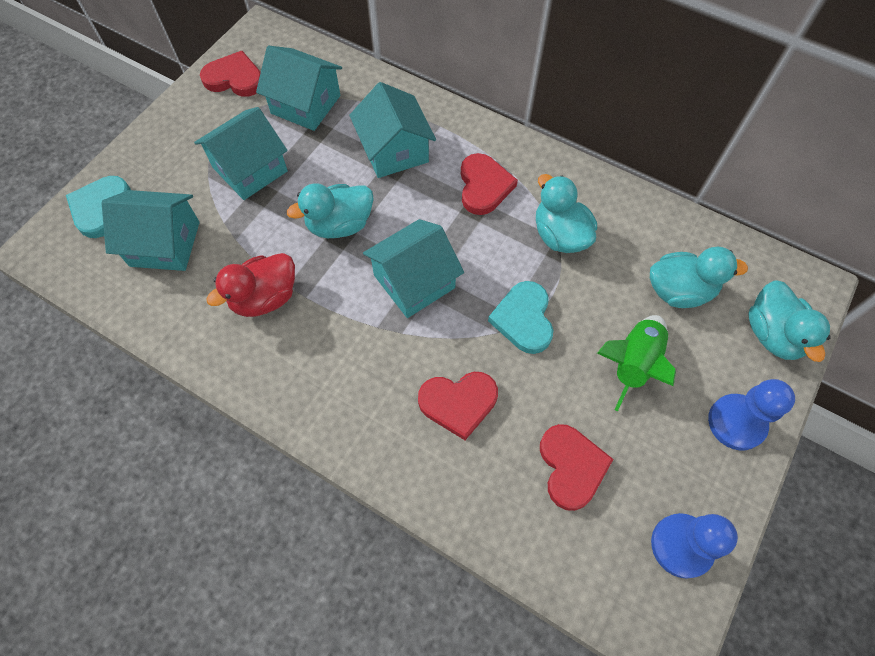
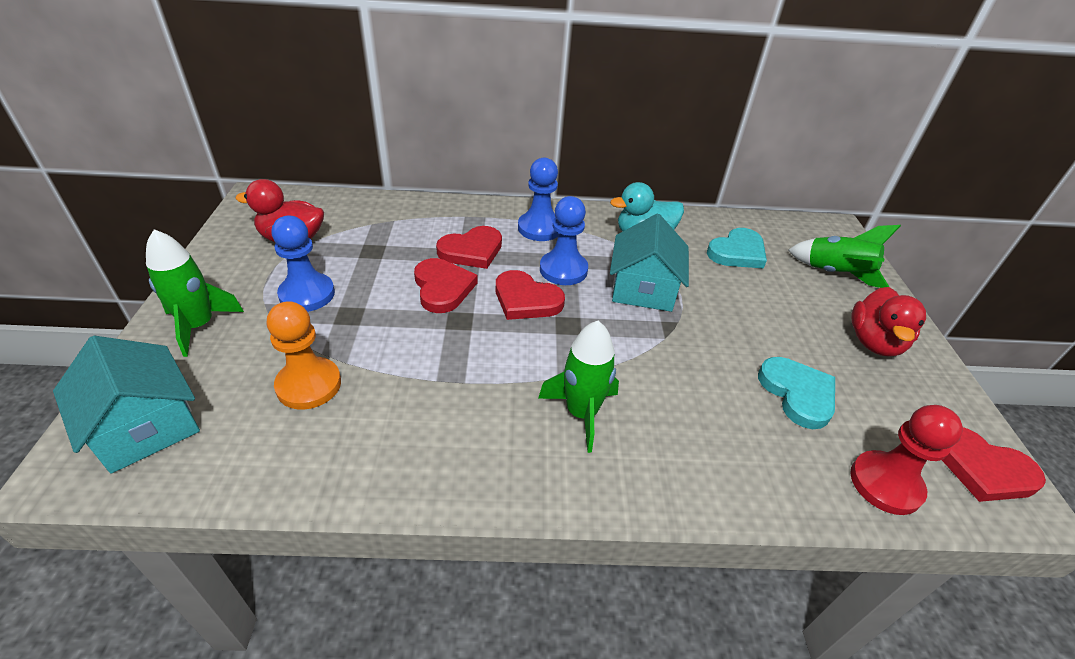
blue pawn: [651,513,738,578] [708,379,795,450] = 2 -> [271,216,335,312] [518,157,559,241] [540,196,588,285] = 3
green rocket: [597,315,676,411] = 1 -> [146,229,244,357] [538,321,619,453] [788,225,901,288] = 3
orange pawn: none = 0 -> [267,301,341,410] = 1
red duck: [206,253,295,317] = 1 -> [235,179,324,242] [852,287,926,357] = 2
red pawn: none = 0 -> [850,405,963,515] = 1
turquoise duck: [287,183,374,238] [536,174,597,253] [650,246,748,308] [748,280,831,362] = 4 -> [610,182,684,231] = 1
turquoise house: [101,190,200,271] [194,107,288,200] [256,46,342,131] [349,82,436,178] [363,219,464,318] = 5 -> [53,336,200,474] [610,214,689,312] = 2

